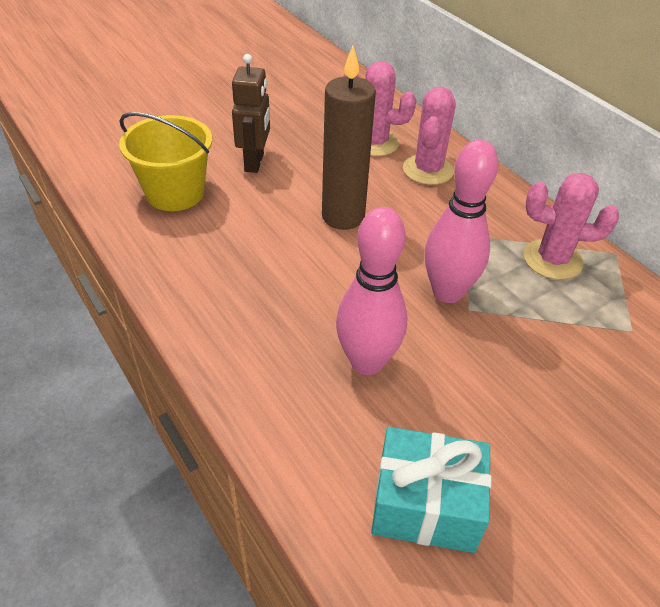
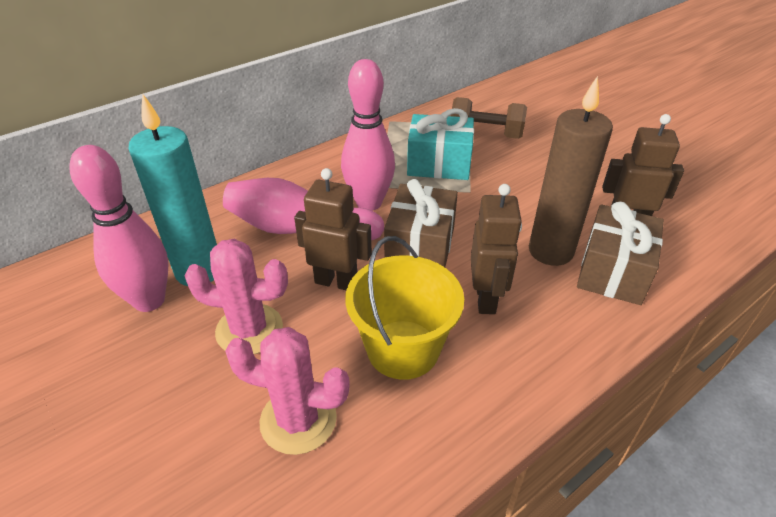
brown dumbbell: none = 0 -> [451,97,527,139] = 1
brown gift: none = 0 -> [384,179,458,267] [577,202,664,305] = 2
brown robot: [232,54,270,173] = 1 -> [294,168,372,290] [471,184,522,314] [602,114,684,216] = 3
pink bowling pin: [336,207,408,375] [425,140,499,303] = 2 -> [69,145,168,312] [223,178,384,240] [341,59,395,211] = 3
pink cactus: [343,61,416,156] [403,87,456,185] [524,173,619,280] = 3 -> [185,239,288,354] [225,327,350,455] = 2
turquoise candle: none = 0 -> [129,93,217,286] = 1

